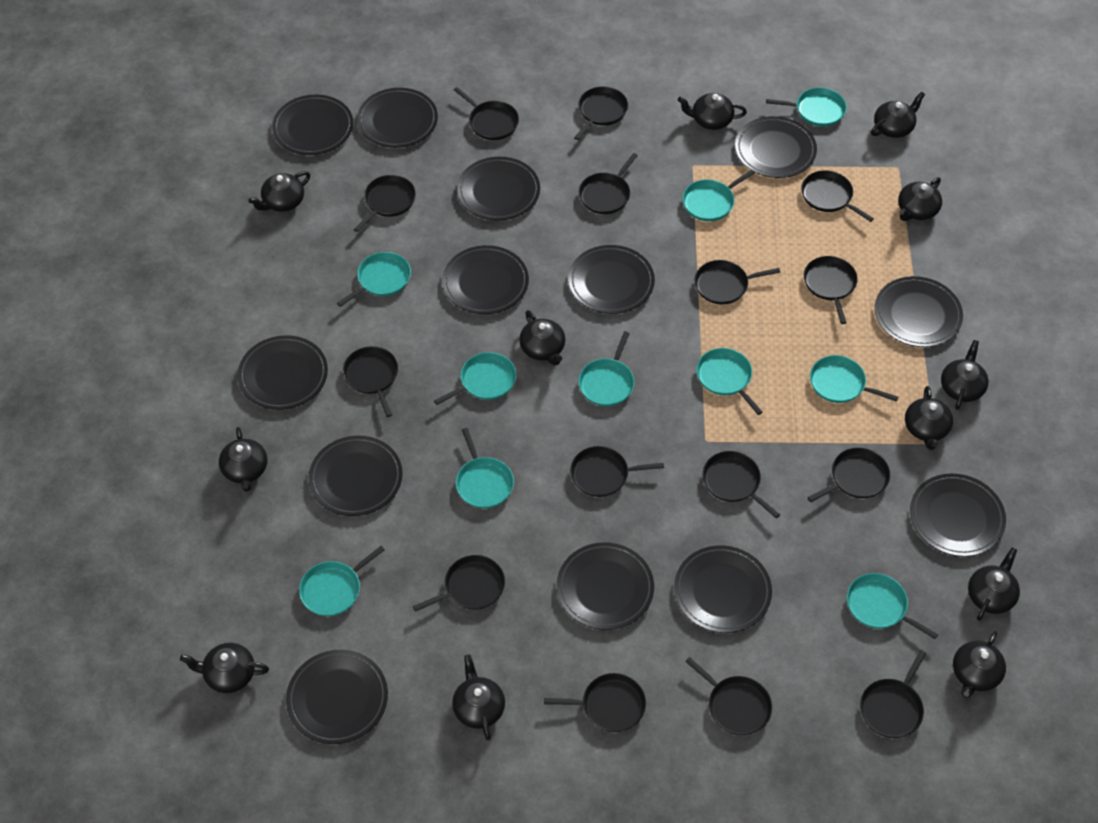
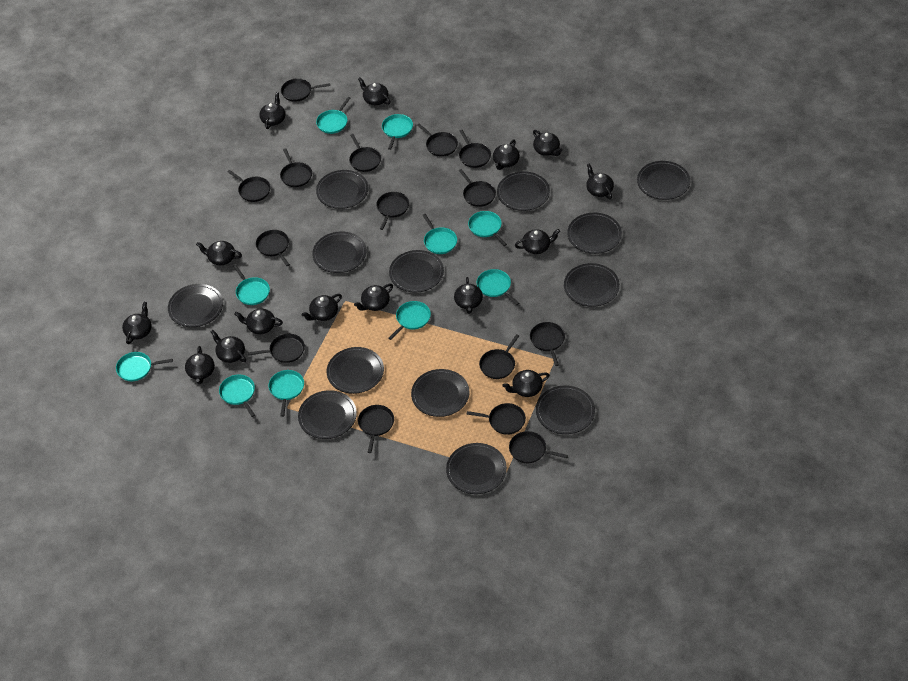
black teapot: [180,643,269,693] [219,427,267,492] [248,171,310,212] [452,654,505,740] [519,310,566,366] [678,93,747,130] [871,92,925,138] [898,177,942,221] [905,386,953,450] [941,340,989,410] [953,631,1006,698] [968,548,1020,621] = 12 -> [122,302,152,344] [185,346,215,384] [196,241,242,265] [211,330,246,363] [234,309,283,334] [259,92,285,129] [302,294,342,321] [354,284,393,311] [358,77,391,105] [454,277,483,314] [493,140,520,170] [503,370,550,397] [515,229,560,254] [533,130,562,156] [586,163,614,199] = 15

